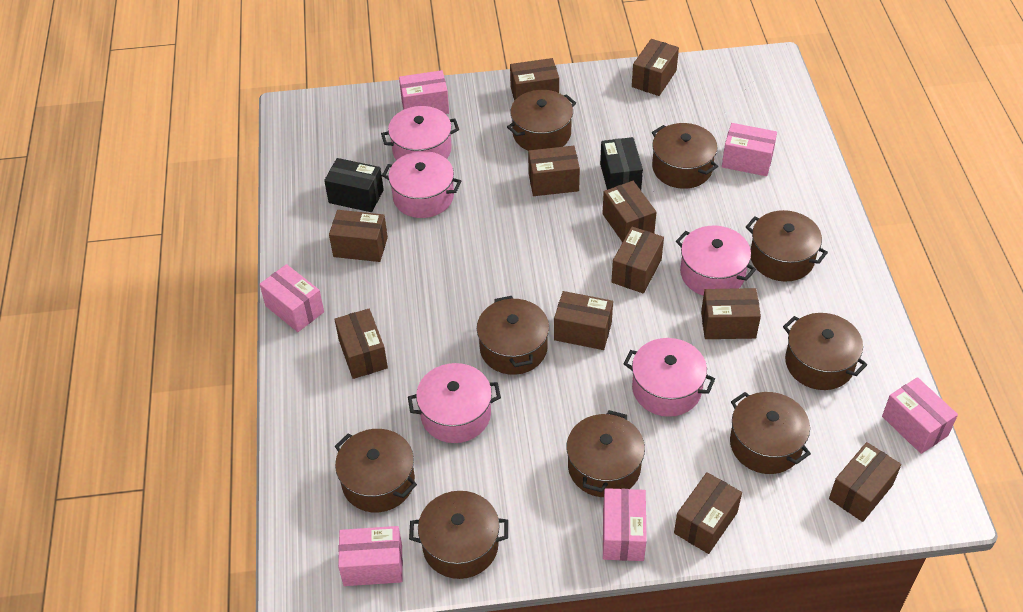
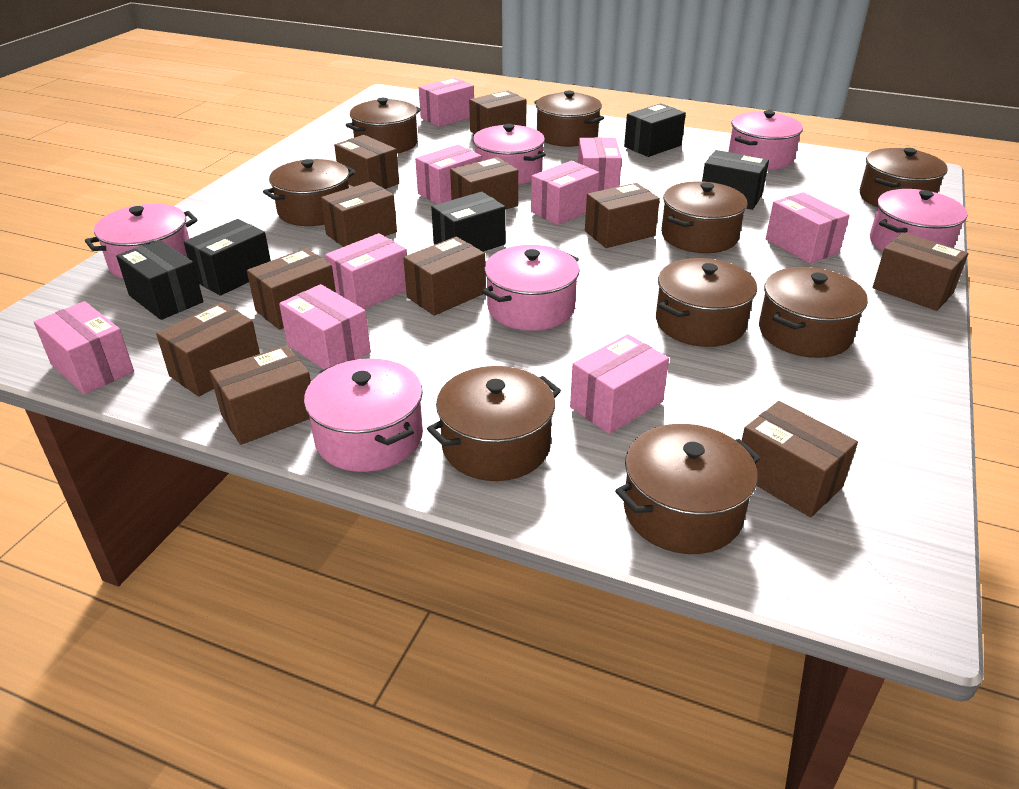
black box: [324,158,384,212] [600,137,643,190] = 2 -> [116,240,203,320] [184,219,271,296] [431,192,506,252] [624,103,686,157] [702,150,769,210] = 5
pink box: [259,264,324,332] [338,526,403,586] [399,70,449,114] [603,488,647,561] [722,123,777,176] [882,377,958,454] = 6 -> [34,301,134,394] [279,284,371,369] [325,233,407,309] [415,145,482,204] [419,78,474,127] [531,161,599,225] [570,334,669,434] [578,137,622,191] [766,192,850,264] = 9
pink pot: [381,106,459,160] [382,151,462,218] [408,363,501,443] [624,338,715,417] [676,226,756,296] = 5 -> [85,204,198,279] [304,358,423,472] [473,124,546,185] [482,245,580,331] [728,110,803,170] [870,189,968,252] = 6

